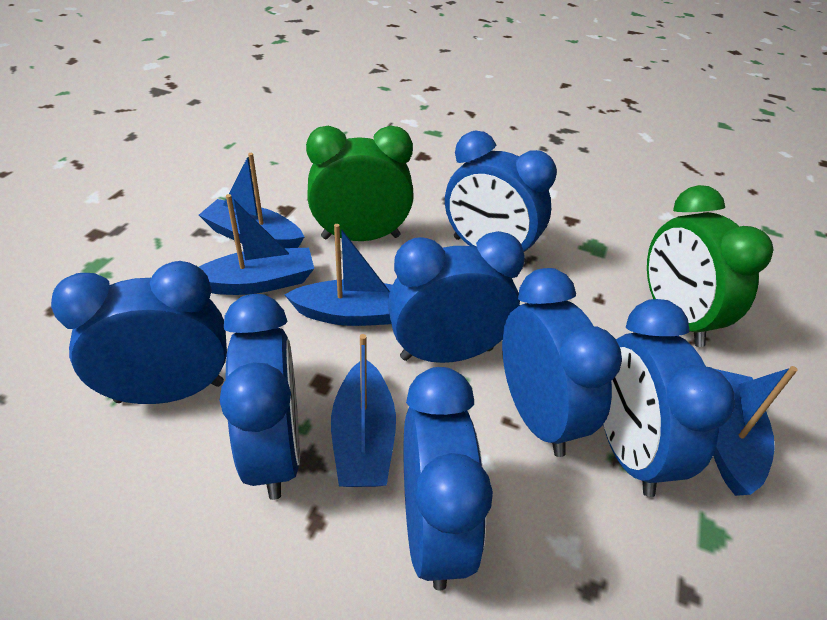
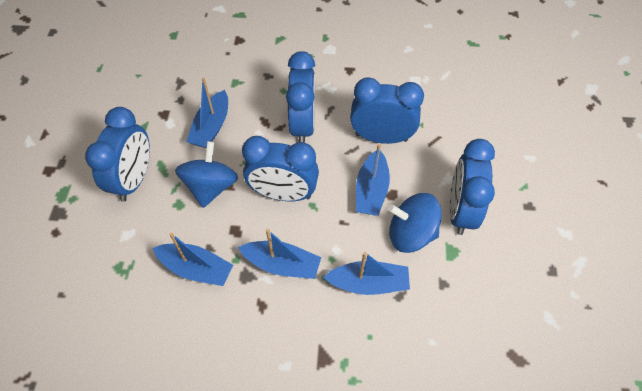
blue clock: [51,261,227,404] [220,294,300,500] [388,231,525,363] [404,367,493,591] [445,131,557,264] [502,268,622,457] [603,299,735,497] = 7 -> [85,107,150,202] [242,136,319,201] [286,51,315,143] [350,77,424,144] [449,139,495,235] = 5
blue spinning top: none = 0 -> [175,141,238,208] [388,193,442,253] = 2
green clock: [306,126,414,241] [647,185,773,347] = 2 -> none = 0

